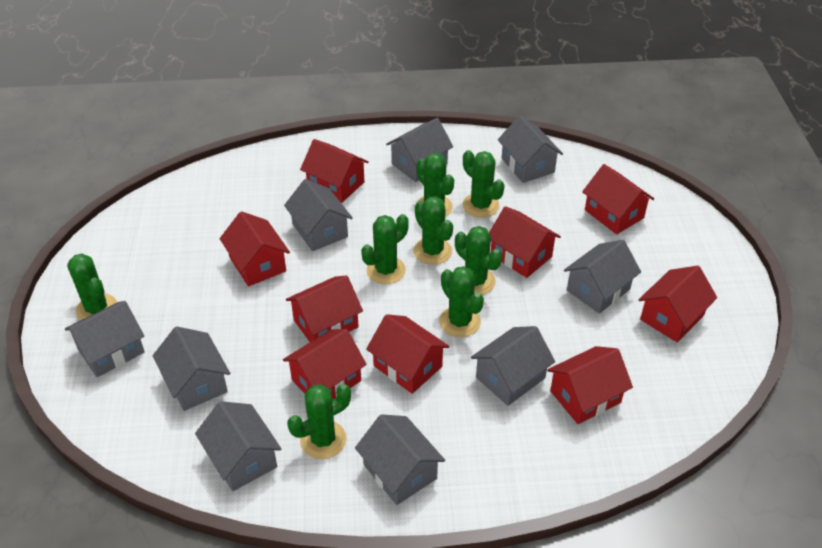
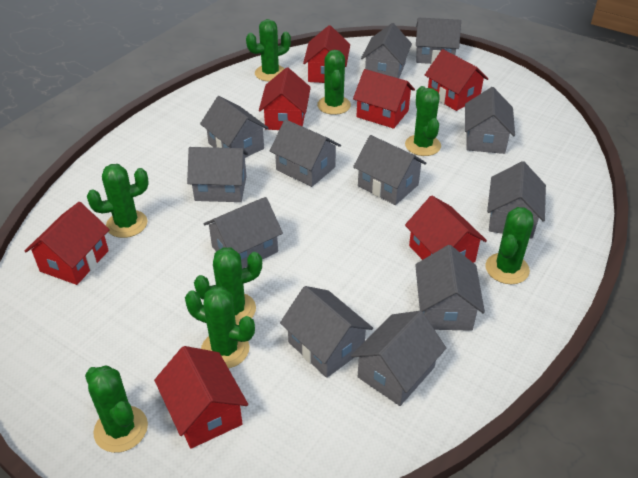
grey house: [65,301,145,377] [153,326,230,411] [195,401,281,491] [284,179,353,251] [355,414,445,505] [386,118,453,182] [471,326,555,406] [498,116,563,183] [564,240,641,314] = 9 -> [187,147,248,202] [200,96,268,158] [203,197,283,269] [270,119,341,187] [280,286,373,378] [351,311,446,406] [353,135,427,205] [361,23,412,78] [415,245,485,331] [416,18,461,64] [465,87,515,154] [487,161,546,239] = 12
red house: [220,211,290,286] [283,329,367,400] [286,275,363,342] [300,139,369,203] [366,314,449,394] [489,206,561,278] [547,346,633,424] [582,164,654,234] [638,266,717,342] = 9 -> [25,202,110,285] [154,346,248,449] [259,67,311,130] [303,25,350,83] [353,69,415,129] [405,196,487,263] [425,49,489,111] = 7

